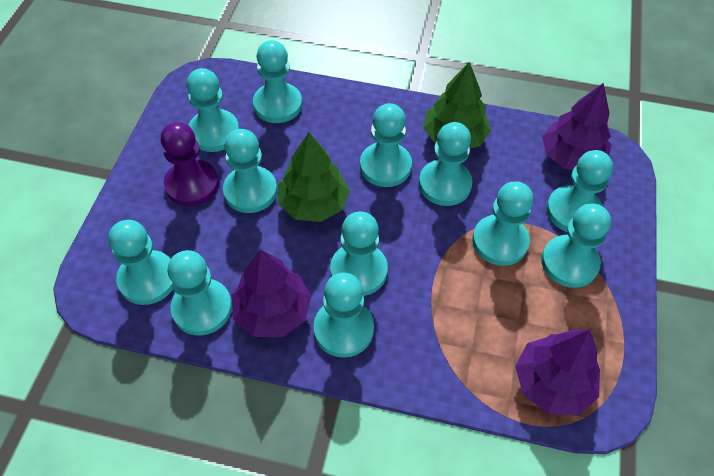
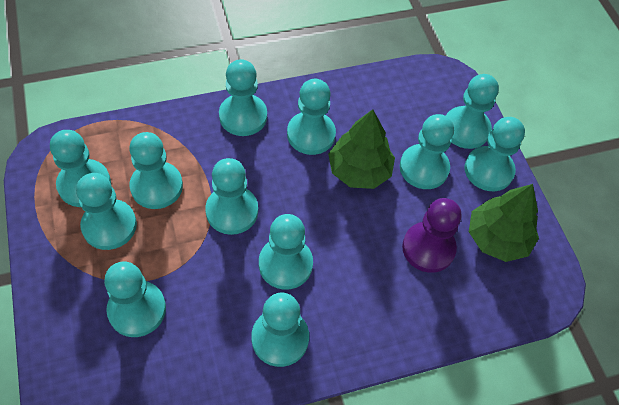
purple tree: [231,249,311,337] [515,330,600,415] [542,83,611,170] = 3 -> none = 0

